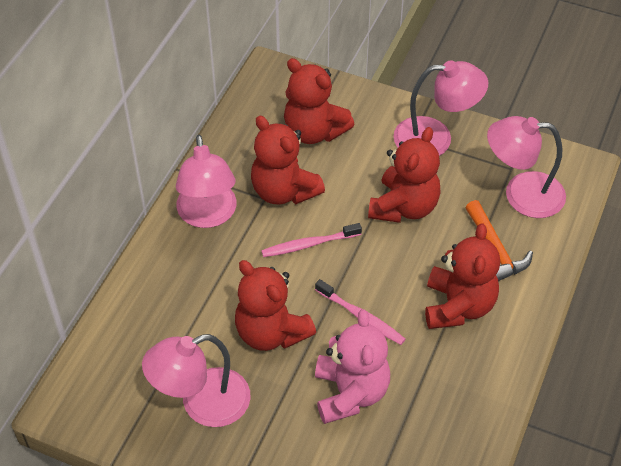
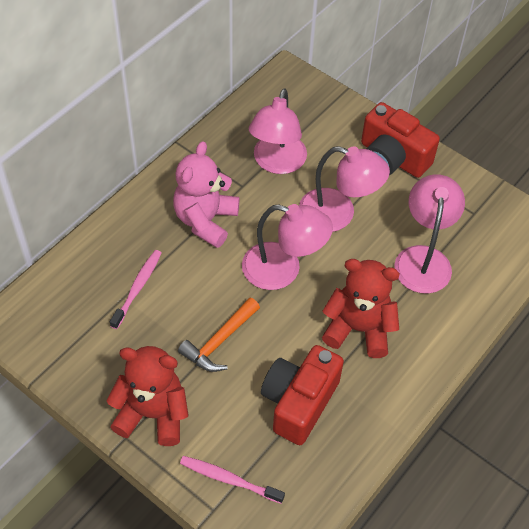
red camera: none = 0 -> [261,345,344,445] [361,102,440,178] = 2
red teddy bear: [235,260,316,351] [251,116,325,205] [284,58,355,144] [368,127,441,223] [425,223,500,329] = 5 -> [107,346,189,446] [322,259,400,358] = 2

